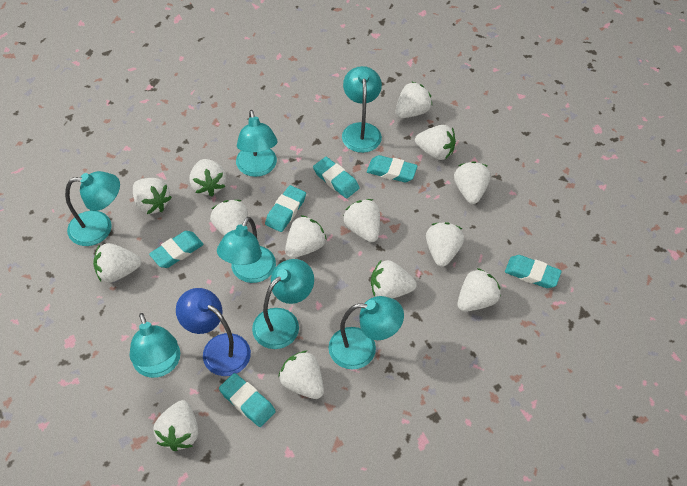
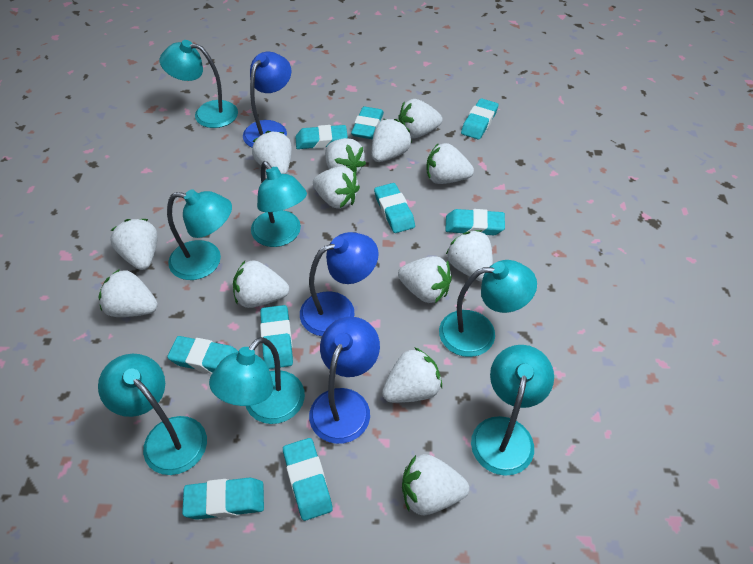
blue lamp: [176,288,251,376] = 1 -> [243,52,291,147] [300,232,379,336] [309,317,380,444] = 3
turquoise eraser: [149,231,204,268] [219,373,276,427] [265,185,306,232] [313,157,359,199] [367,155,418,183] [505,255,562,288] = 6 -> [167,336,239,374] [182,478,264,520] [260,305,293,369] [283,438,333,521] [296,125,348,149] [351,106,384,139] [374,183,415,233] [445,209,505,235] [461,98,499,140] = 9
white strawberry: [93,243,142,283] [133,178,172,214] [153,400,198,451] [189,159,226,196] [210,200,248,236] [278,351,324,399] [285,215,327,258] [343,199,380,242] [371,260,417,298] [395,81,432,118] [415,125,456,160] [426,222,464,267] [454,161,490,204] [457,268,501,312] = 14 -> [98,269,158,317] [110,219,158,270] [233,260,289,308] [252,131,292,174] [313,166,360,209] [325,138,366,174] [372,119,412,162] [382,347,442,403] [398,99,442,139] [398,256,452,303] [402,454,469,516] [426,143,474,184] [446,230,493,282] = 13

